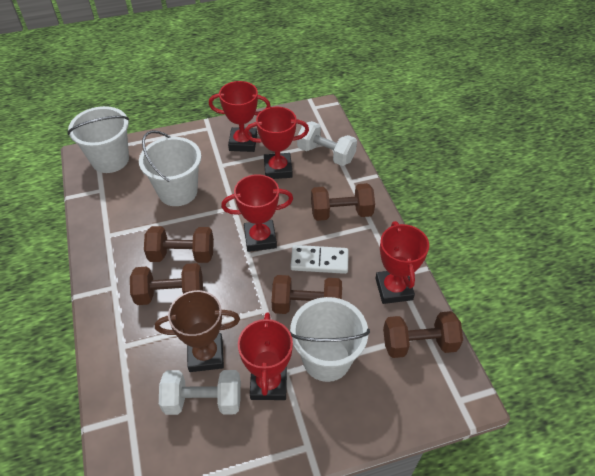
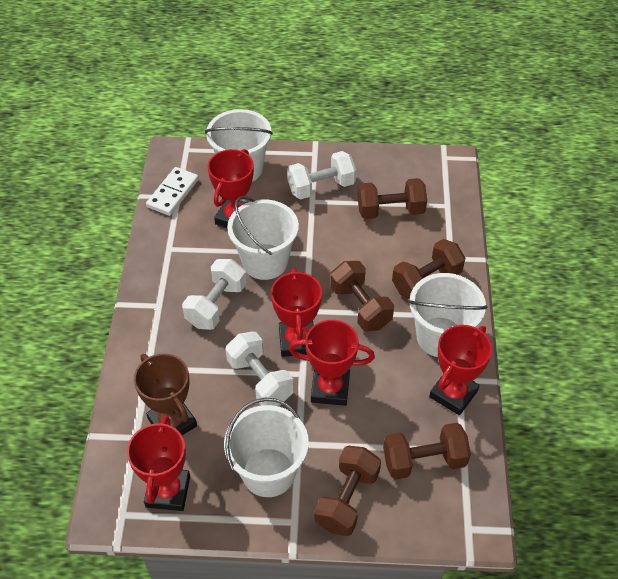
white bucket: [67,106,129,173] [139,130,201,206] [290,297,370,382] = 3 -> [205,109,273,182] [224,398,309,497] [227,196,299,280] [408,273,487,357] = 4
white dumbbell: [159,370,241,415] [297,121,357,166] = 2 -> [182,259,247,330] [226,332,294,406] [287,151,356,200] = 3

